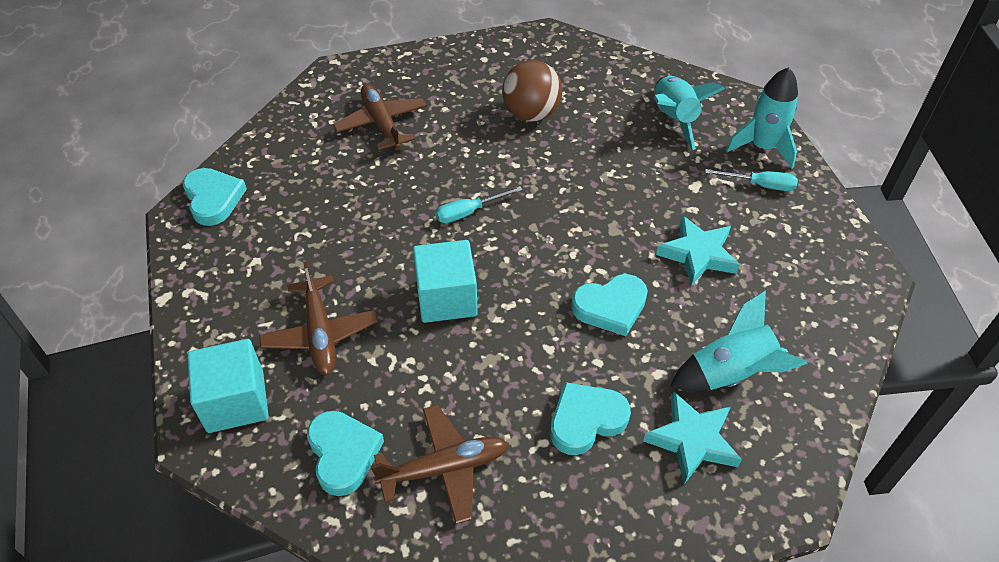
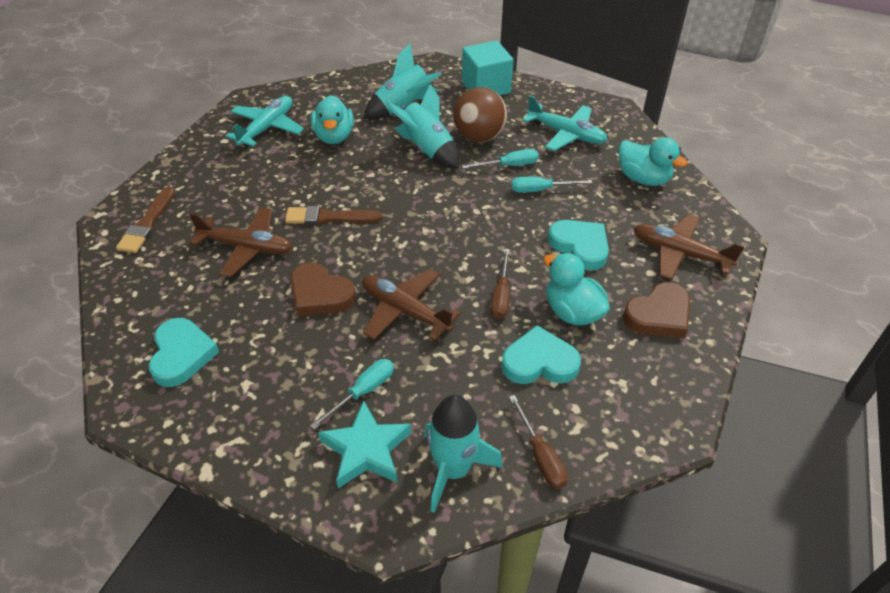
brown brush: none = 0 -> [116,187,175,253] [285,206,382,225] = 2
brown heart: none = 0 -> [291,263,356,316] [623,282,690,338] = 2
brown screwdriver: none = 0 -> [491,249,510,319] [509,395,568,489] = 2
turquoise cube: [187,339,269,433] [413,240,478,323] = 2 -> [462,41,513,95] = 1
turquoise duck: none = 0 -> [311,95,354,144] [544,253,610,325] [619,137,688,186] = 3
turquoise heart: [183,168,247,226] [307,411,384,496] [550,382,631,455] [571,274,648,336] = 4 -> [149,318,219,387] [501,325,581,384] [548,220,609,270] = 3
turquoise plane: none = 0 -> [226,96,304,146] [522,95,608,151] = 2
turquoise screwdriver: [436,186,522,223] [705,169,798,191] = 2 -> [310,359,394,430] [462,149,539,169] [511,177,592,193] = 3
turquoise star: [643,392,742,484] [656,215,740,286] = 2 -> [318,400,412,488] = 1

